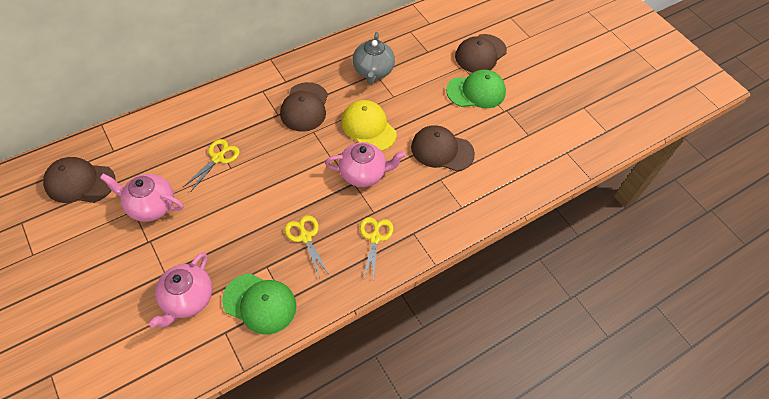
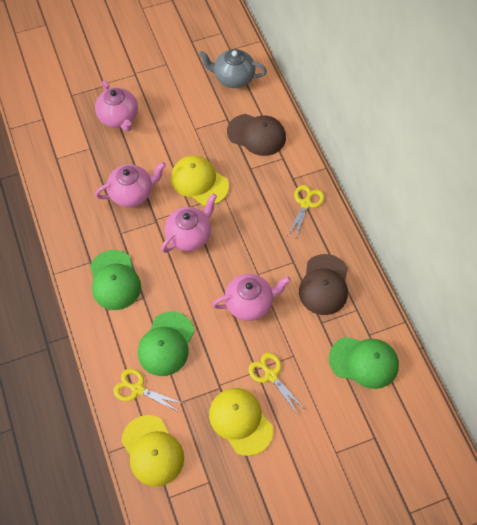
brown cap: [43,157,115,203] [280,82,328,132] [411,125,475,172] [455,34,507,73] = 4 -> [227,114,286,156] [299,254,348,315] = 2
green cap: [222,273,297,335] [446,70,506,108] = 2 -> [90,250,141,310] [138,311,195,376] [329,337,399,389] = 3
pink teapot: [100,174,183,222] [149,252,212,327] [325,142,406,187] = 3 -> [95,80,138,132] [95,162,166,207] [161,194,217,253] [212,274,291,321] = 4
yellow cap: [341,100,396,151] = 1 -> [121,415,184,487] [171,155,229,206] [209,388,273,456] = 3

